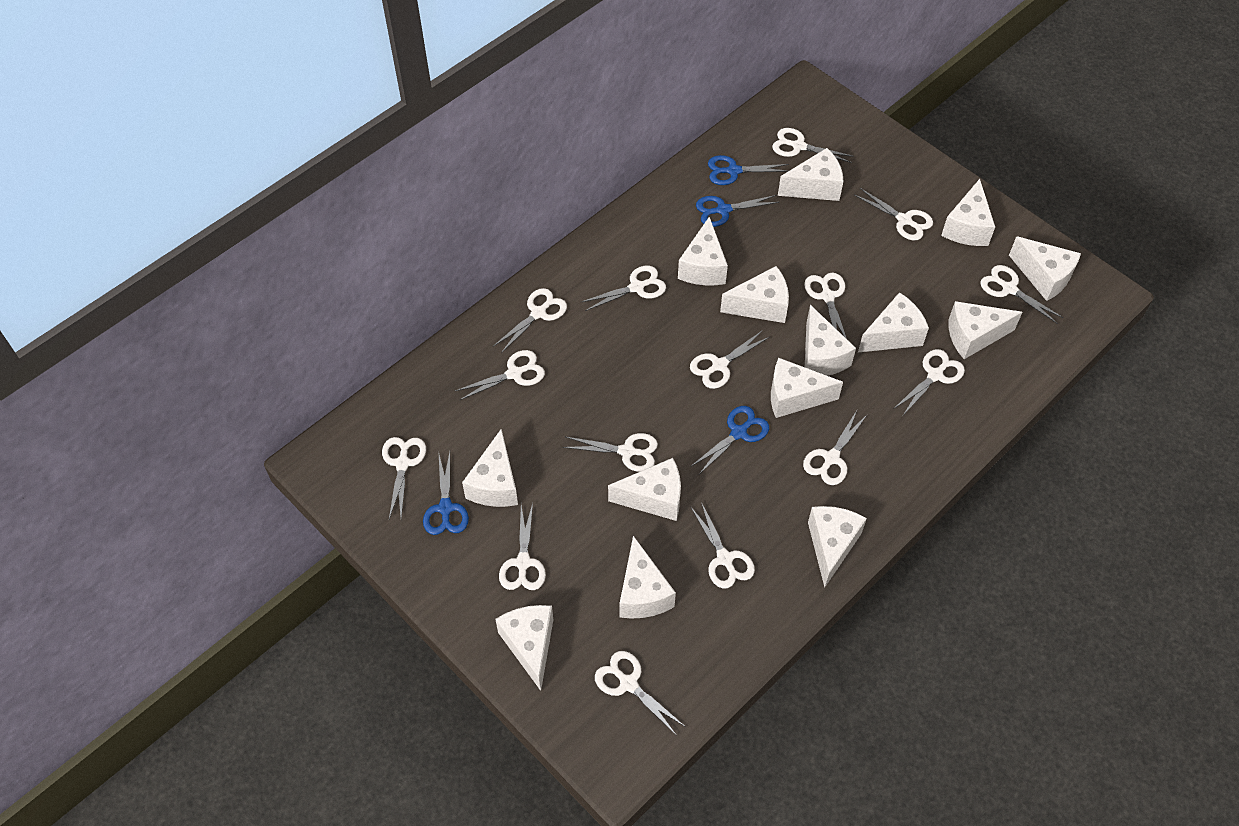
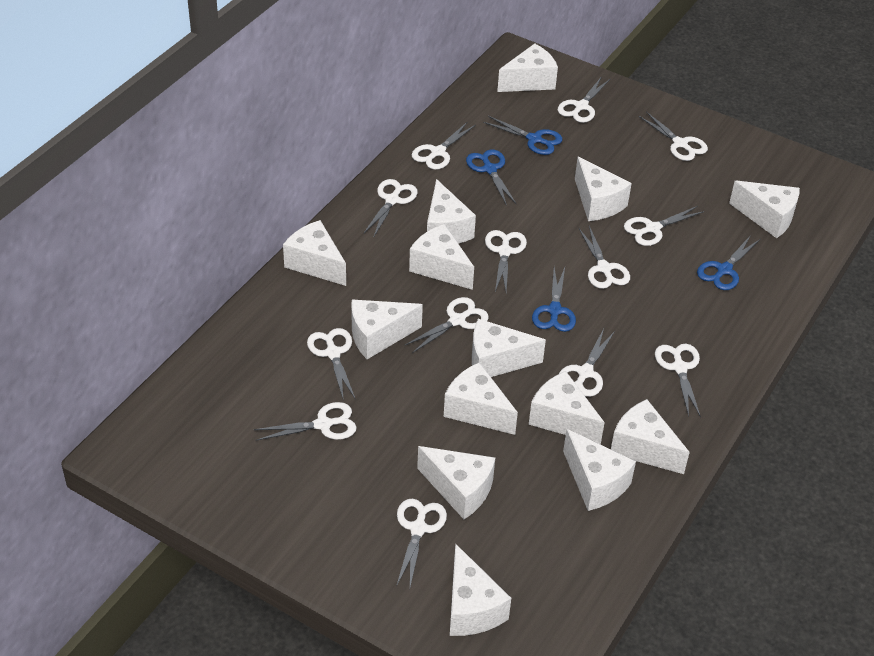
white scissors: [382,437,426,519] [455,350,545,401] [494,288,567,353] [499,503,546,590] [563,433,658,472] [580,266,666,311] [595,651,684,736] [690,330,769,389] [690,502,755,589] [772,128,854,163] [803,411,868,485] [804,273,847,339] [854,188,933,241] [895,349,965,415] [980,265,1063,324] = 15 -> [254,402,357,441] [307,328,356,401] [363,179,418,238] [396,499,447,587] [405,297,489,353] [412,121,476,170] [485,230,527,292] [558,76,610,123] [559,329,615,397] [579,226,630,289] [624,206,705,246] [639,112,708,161] [655,344,701,417] = 13

